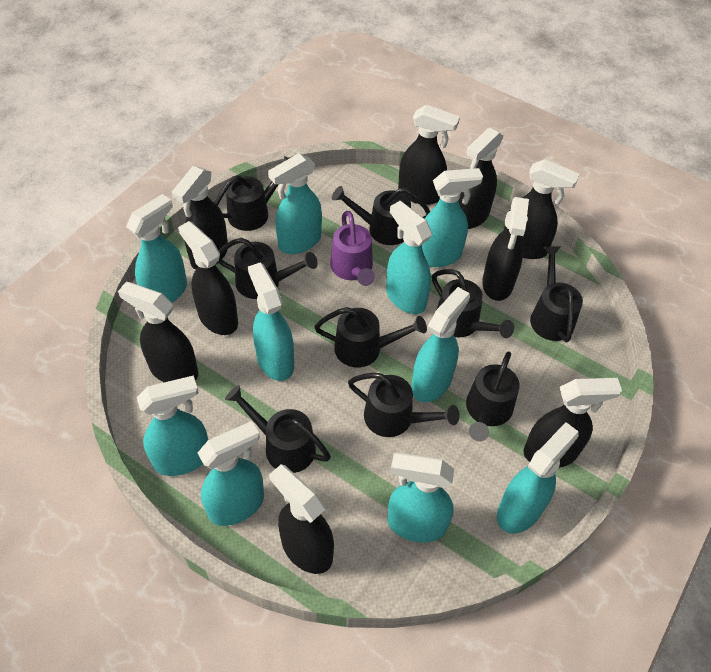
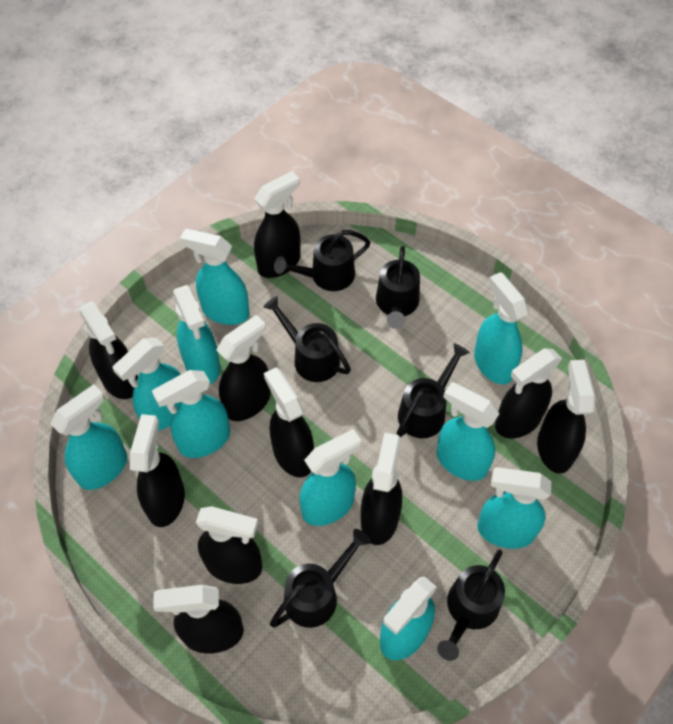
black spray bottle: [118,282,198,382] [172,166,228,270] [178,221,238,335] [269,464,334,574] [398,105,460,205] [458,128,503,229] [482,197,529,301] [504,159,580,259] [523,378,622,468] = 9 -> [79,301,138,399] [130,414,185,527] [153,585,244,653] [196,506,262,584] [216,315,271,421] [254,171,301,278] [264,367,314,477] [361,433,402,545] [495,349,562,438] [537,360,596,474] = 10
black watering can: [214,156,289,231] [218,238,318,299] [225,385,331,473] [314,307,427,368] [332,186,430,245] [348,373,460,437] [432,269,514,338] [466,351,520,441] [530,246,583,343] = 9 -> [263,296,351,382] [270,529,371,628] [274,230,370,291] [376,246,420,329] [397,343,470,438] [437,550,505,661] = 6
purple watering can: [330,211,375,286] = 1 -> none = 0

